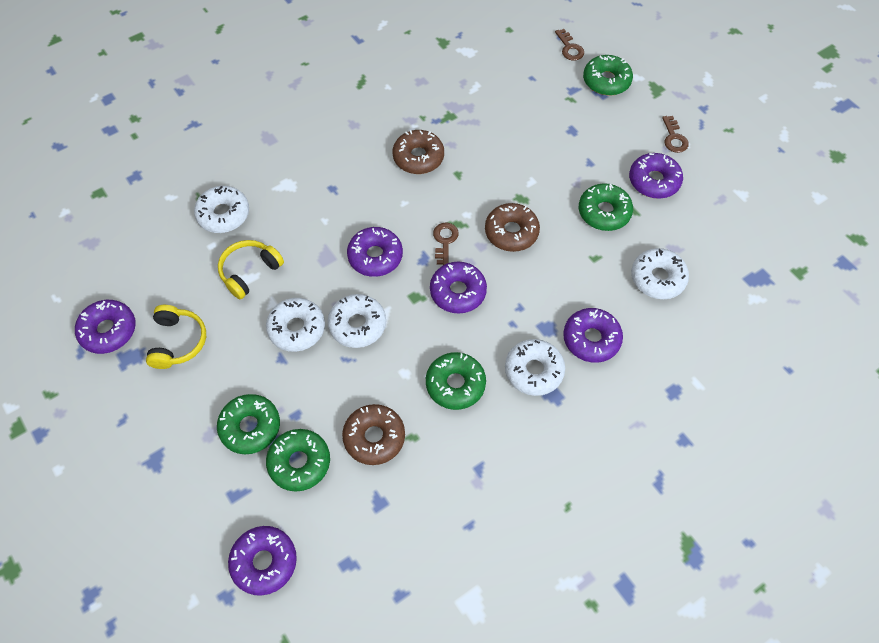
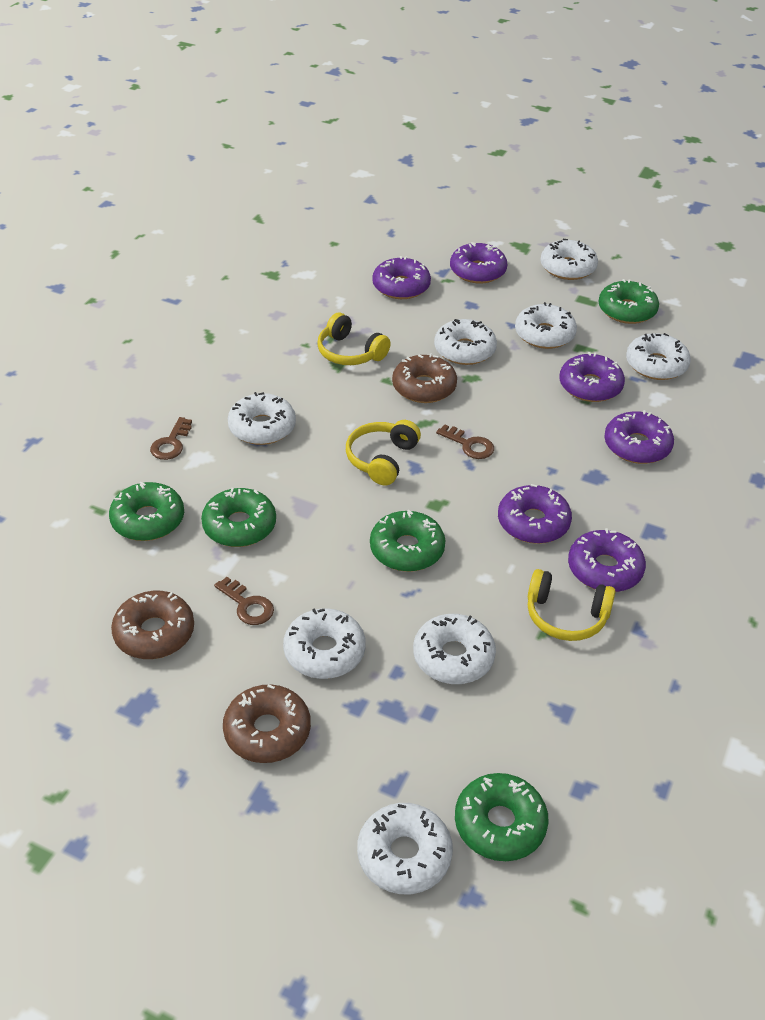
white donut: [194,186,249,233] [266,298,325,352] [328,294,386,348] [505,339,565,396] [631,248,689,299] = 5 -> [228,392,296,445] [283,608,366,679] [357,803,453,894] [413,614,496,684] [434,319,497,365] [515,302,577,349] [540,239,598,280] [626,333,691,380] = 8
yellow headphones: [146,305,206,369] [218,240,284,299] = 2 -> [317,313,391,365] [346,420,421,485] [528,569,616,641] = 3

